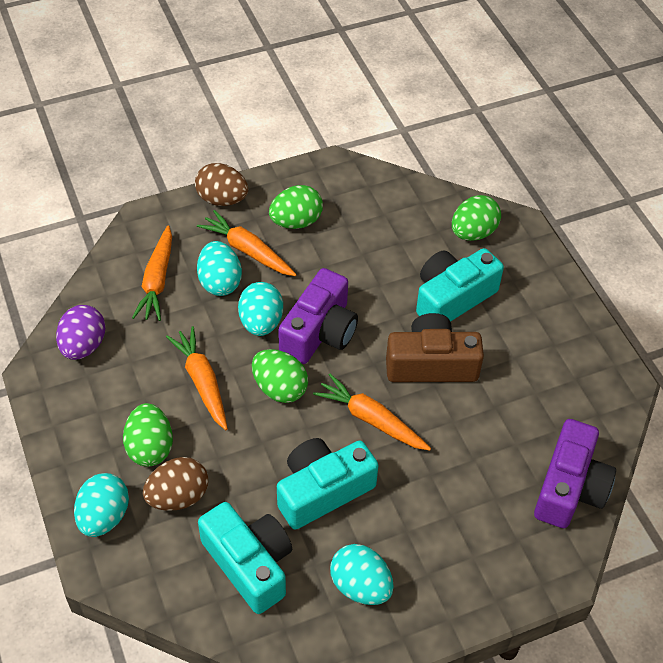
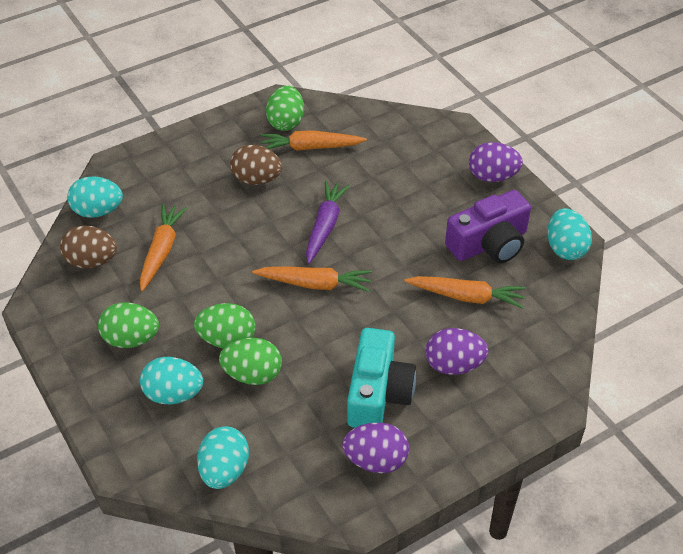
brown camera: [386,313,484,382] = 1 -> none = 0
purple camera: [278,268,358,364] [534,419,616,528] = 2 -> [445,190,531,263] = 1
purple carrot: none = 0 -> [306,181,350,264] = 1
purple egg: [56,305,106,360] = 1 -> [342,423,409,473] [425,328,489,375] [469,142,523,182] = 3
turquoise camera: [198,502,292,614] [277,438,378,530] [416,248,504,322] = 3 -> [347,328,416,428] = 1

